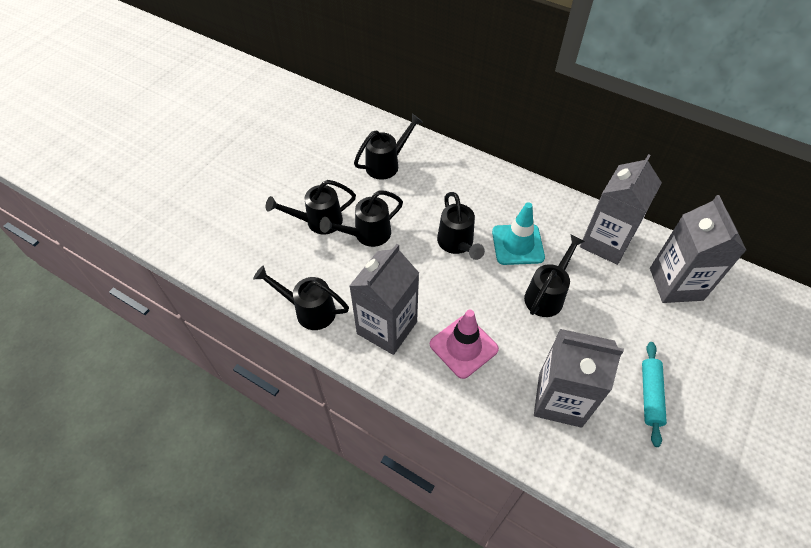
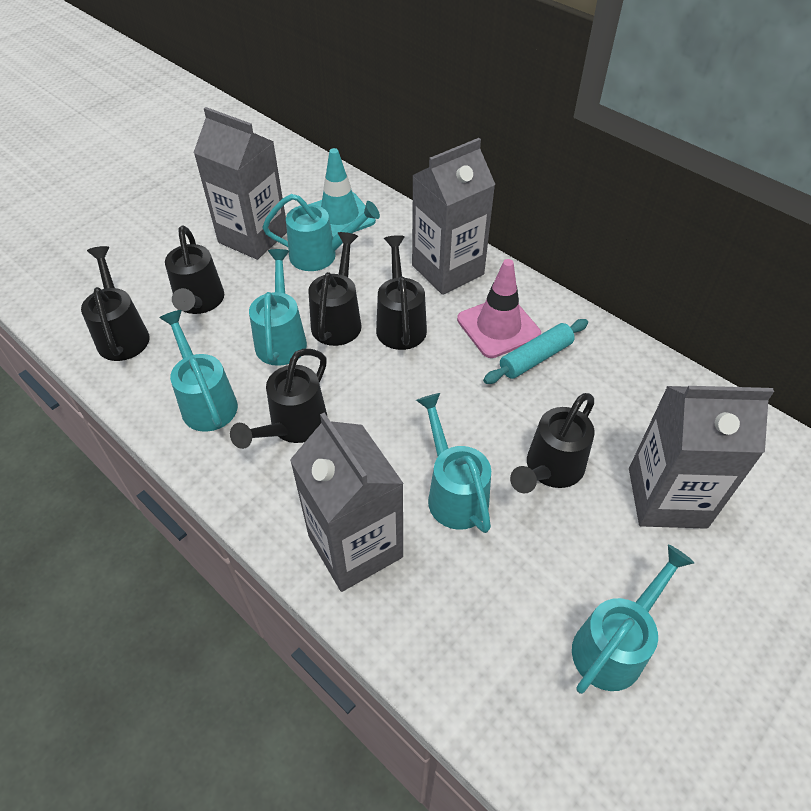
turquoise watering can: none = 0 -> [159,310,238,432] [249,249,307,366] [262,194,380,271] [416,393,491,533] [572,544,694,694] = 5

